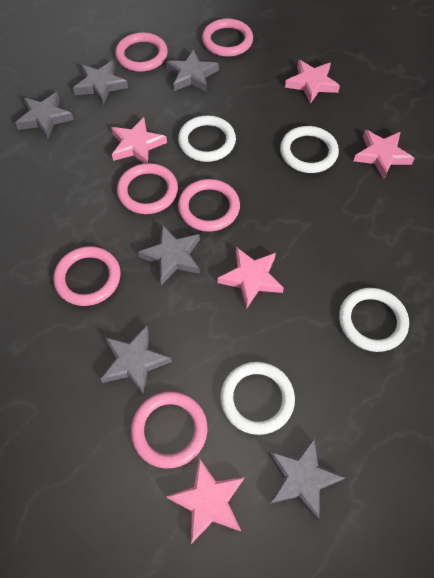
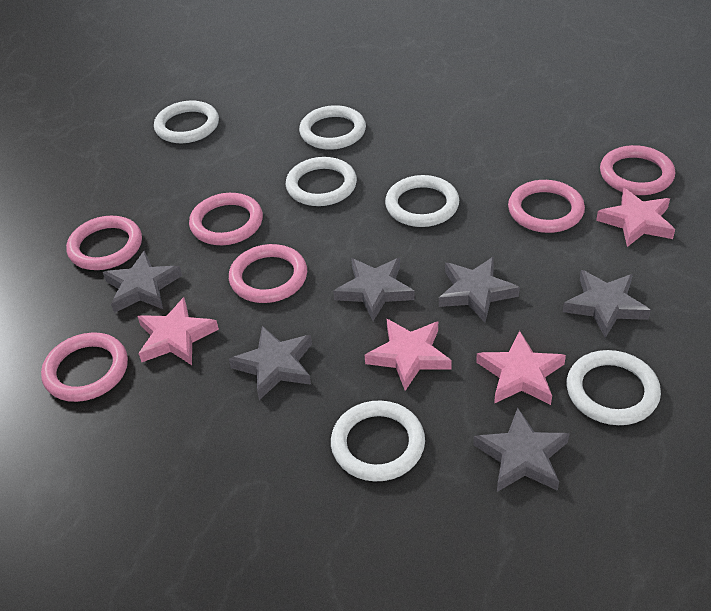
pink star: [111,117,167,163] [166,458,244,544] [218,247,284,309] [285,60,340,104] [354,130,415,179] = 5 -> [137,297,219,365] [365,319,452,391] [476,331,566,405] [596,188,675,247] = 4
white ring: [178,115,236,162] [220,362,295,435] [280,126,339,173] [339,288,409,352] = 4 -> [154,101,219,143] [286,157,357,206] [299,105,366,150] [331,400,425,481] [385,175,459,227] [567,350,661,425] = 6

